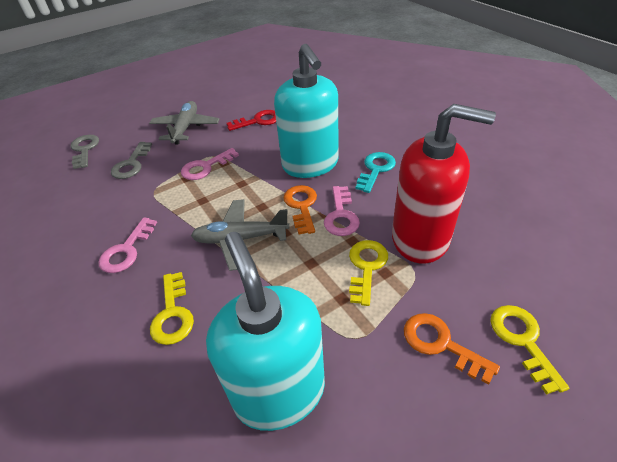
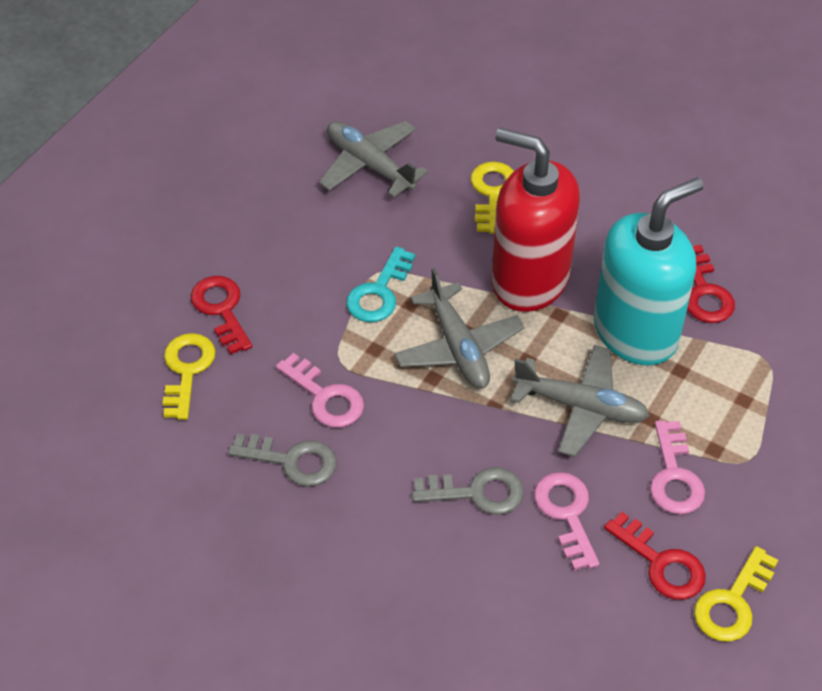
grey plane: [149,101,220,145] [191,199,290,271] = 2 -> [319,121,429,198] [394,268,524,388] [511,345,650,457] = 3
orange key: [283,185,317,235] [404,313,500,385] = 2 -> none = 0
red key: [227,110,276,131] = 1 -> [191,276,253,355] [604,512,706,600] [687,245,735,323] = 3
turquoise soap dispenser: [206,232,325,431] [274,44,338,178] = 2 -> [594,177,704,366] = 1

